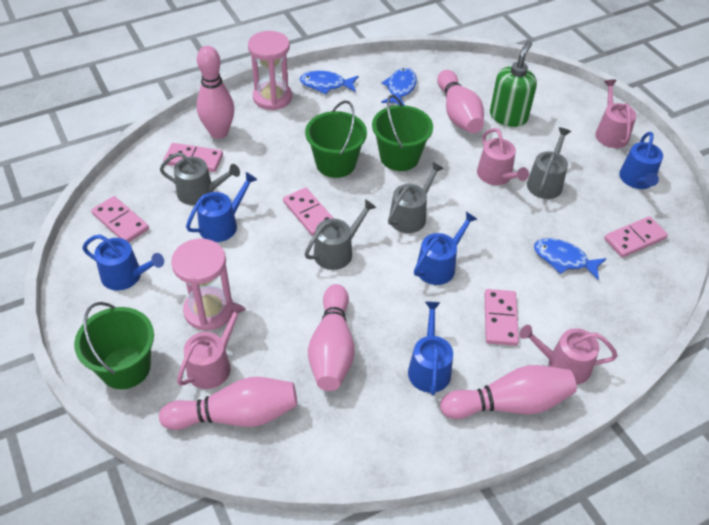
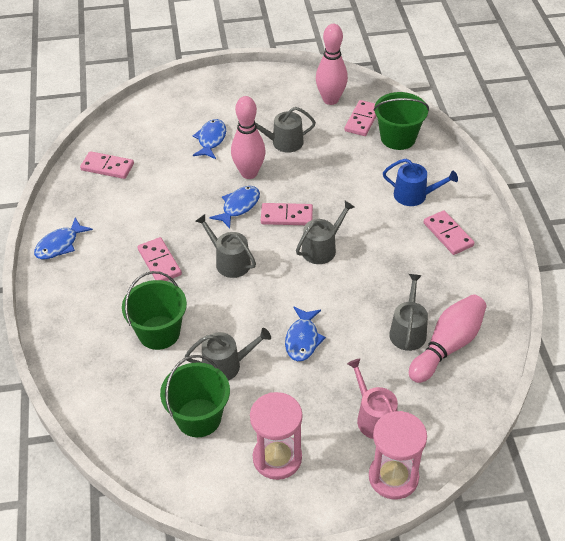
blue fish: [300,71,359,94] [381,68,417,105] [534,238,606,281] = 3 -> [34,217,93,259] [193,119,226,159] [210,186,260,229] [285,307,326,361] = 4
blue watering can: [82,234,164,290] [186,172,257,242] [408,302,453,395] [414,212,477,285] [619,132,663,189] = 5 -> [383,159,458,206] = 1
green soap dispenser: [490,41,537,127] = 1 -> none = 0
grey watering can: [160,152,240,205] [304,199,376,270] [388,162,444,233] [527,127,571,199] = 4 -> [185,328,271,381] [195,214,256,278] [255,107,316,153] [296,201,354,264] [389,274,428,351] = 5
pink bowling pin: [159,377,297,430] [197,46,235,139] [308,284,355,391] [437,70,484,133] [440,365,577,419] = 5 -> [231,96,266,179] [316,24,348,105] [409,294,487,383] = 3
pink watering can: [177,302,246,389] [477,128,529,185] [519,325,618,385] [595,79,636,148] = 4 -> [347,358,398,439] = 1

